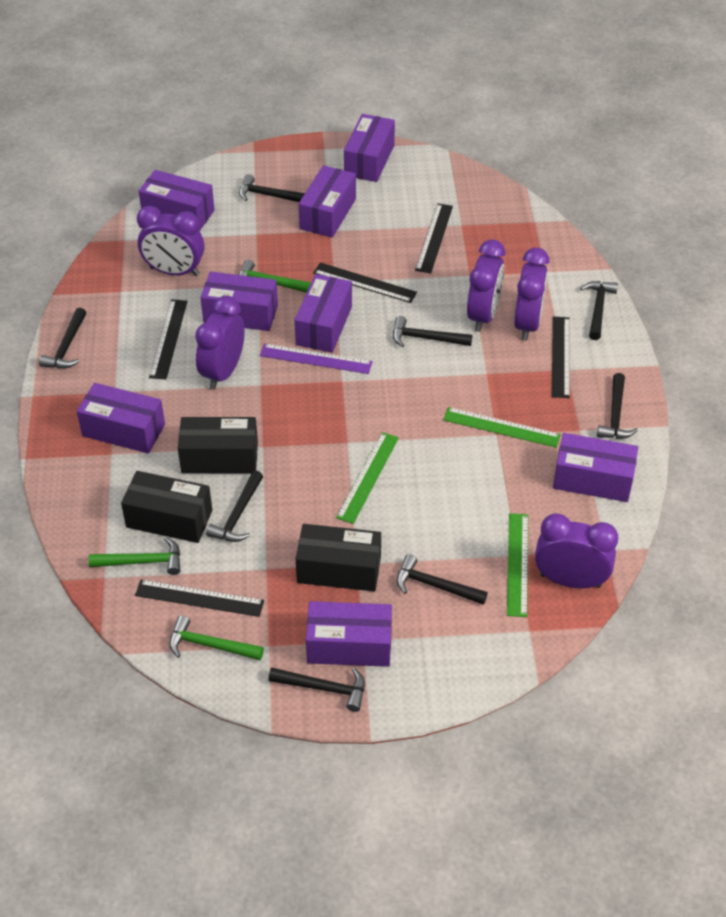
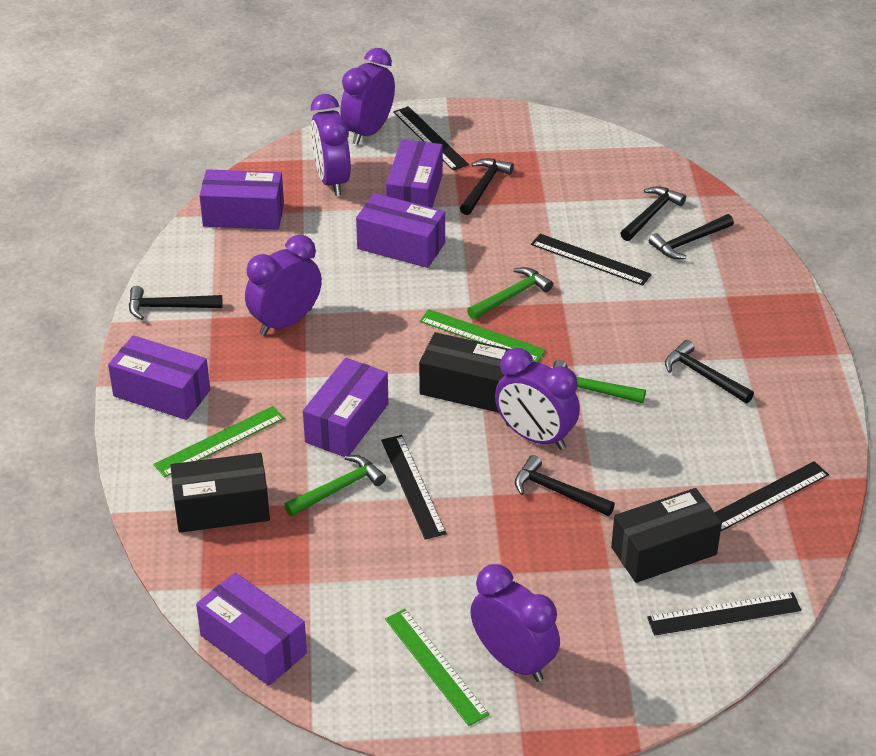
black hammer: [39,308,87,369] [206,470,263,542] [239,174,305,202] [268,667,365,712] [393,316,472,347] [397,554,488,605] [580,281,618,340] [597,373,638,439] = 8 -> [129,286,223,320] [460,158,514,215] [515,455,615,516] [620,186,686,241] [649,214,734,259] [665,340,754,403] = 6
purple box: [77,383,165,453] [139,170,215,231] [200,272,278,331] [295,274,352,353] [299,165,356,238] [306,601,392,667] [344,114,395,182] [553,433,638,502] = 8 -> [108,335,210,420] [196,572,307,686] [199,169,284,230] [303,358,388,457] [356,193,445,268] [386,139,443,208] = 6
purple ruler: [260,343,373,374] = 1 -> none = 0

